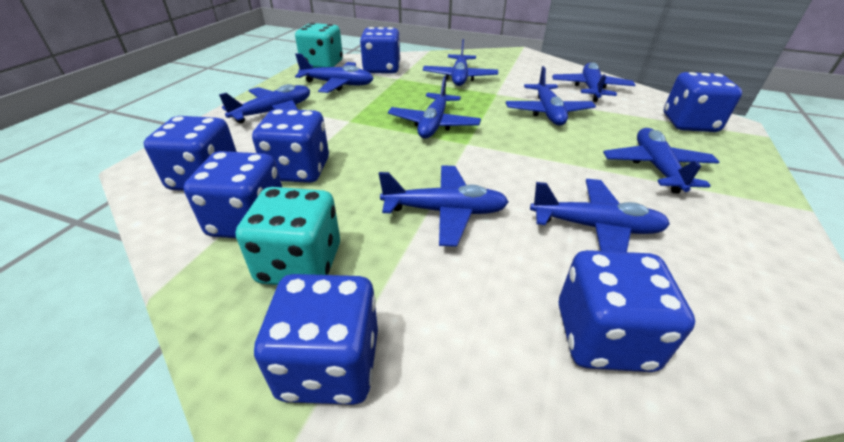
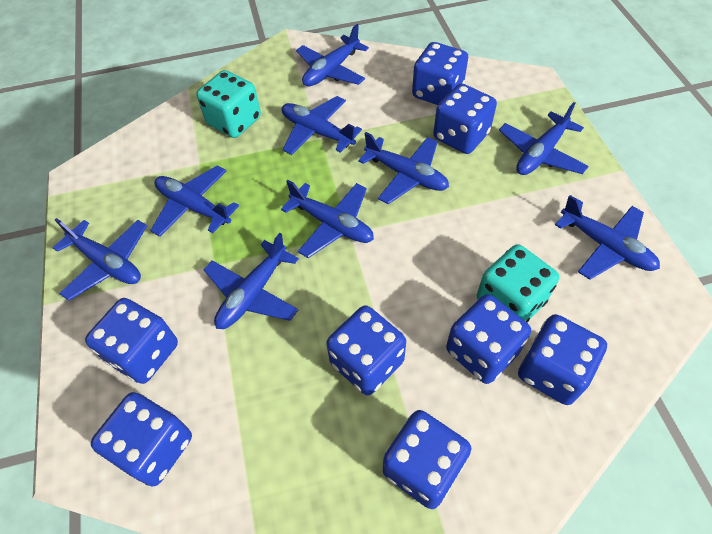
blue dice: [144,116,237,191] [183,151,282,238] [252,109,329,183] [254,274,378,405] [360,27,400,74] [559,250,695,372] [664,72,742,132] = 7 -> [85,298,178,384] [90,392,192,487] [326,305,406,395] [383,410,471,509] [412,42,468,105] [433,84,497,154] [446,294,531,384] [518,314,607,405] = 8

